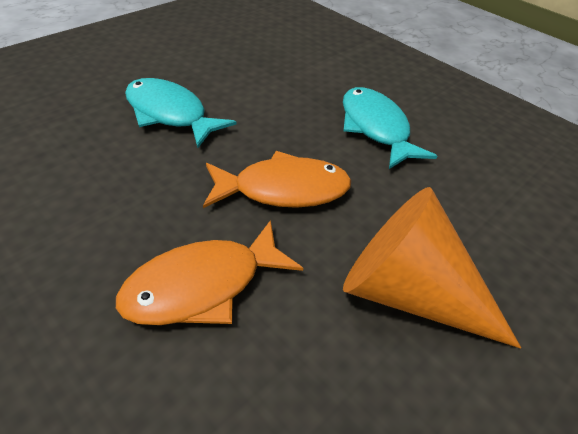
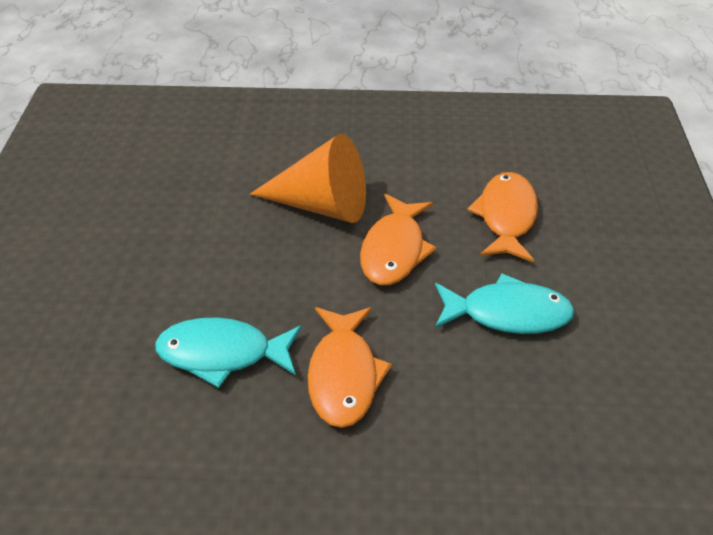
orange fish: [116,220,303,325] [203,151,351,208] = 2 -> [308,307,392,428] [360,194,437,285] [467,172,538,262] = 3

